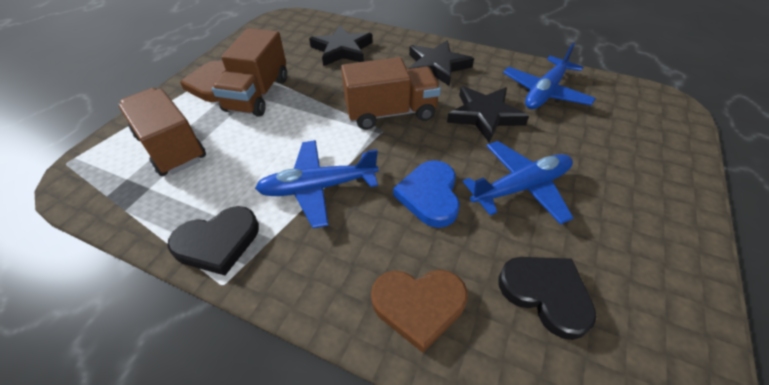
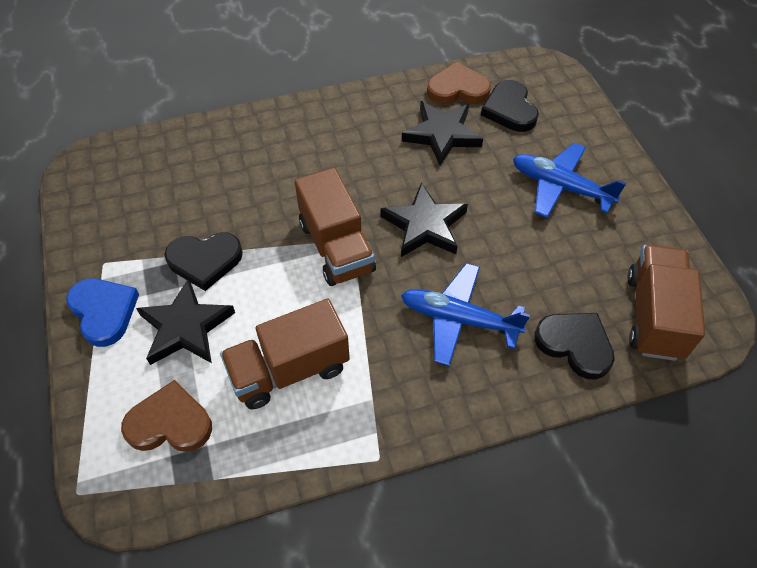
black heart: [167,206,259,276] [498,257,597,340] = 2 -> [164,232,243,291] [481,80,539,132] [534,313,615,380] = 3
blue plane: [255,140,379,228] [463,141,573,225] [503,43,596,109] = 3 -> [401,263,530,366] [513,143,626,218] = 2

